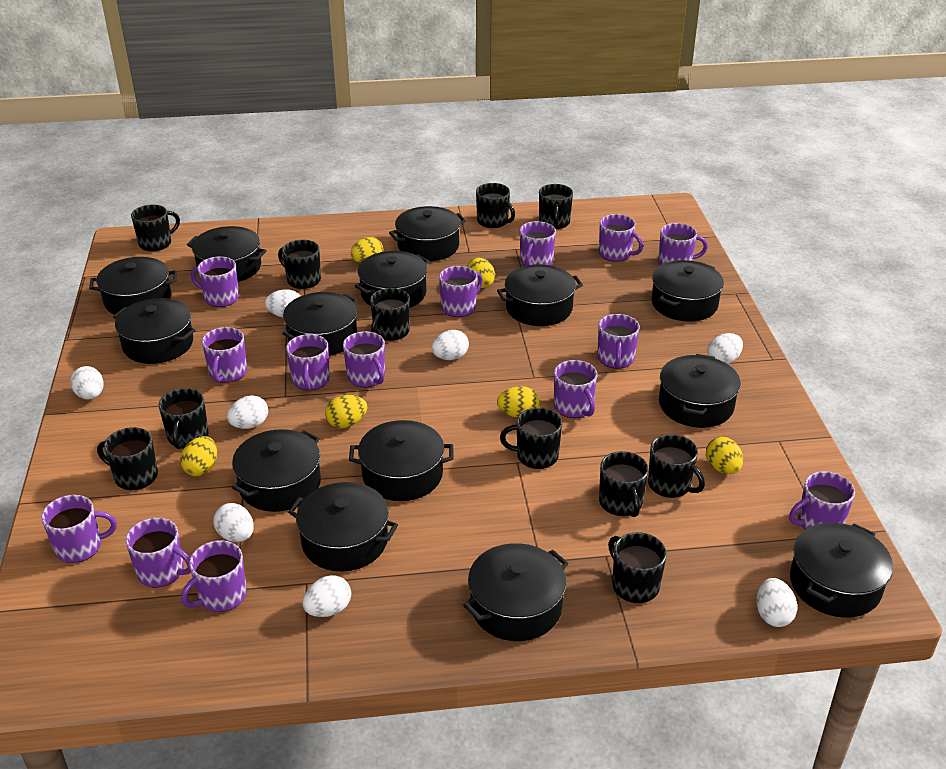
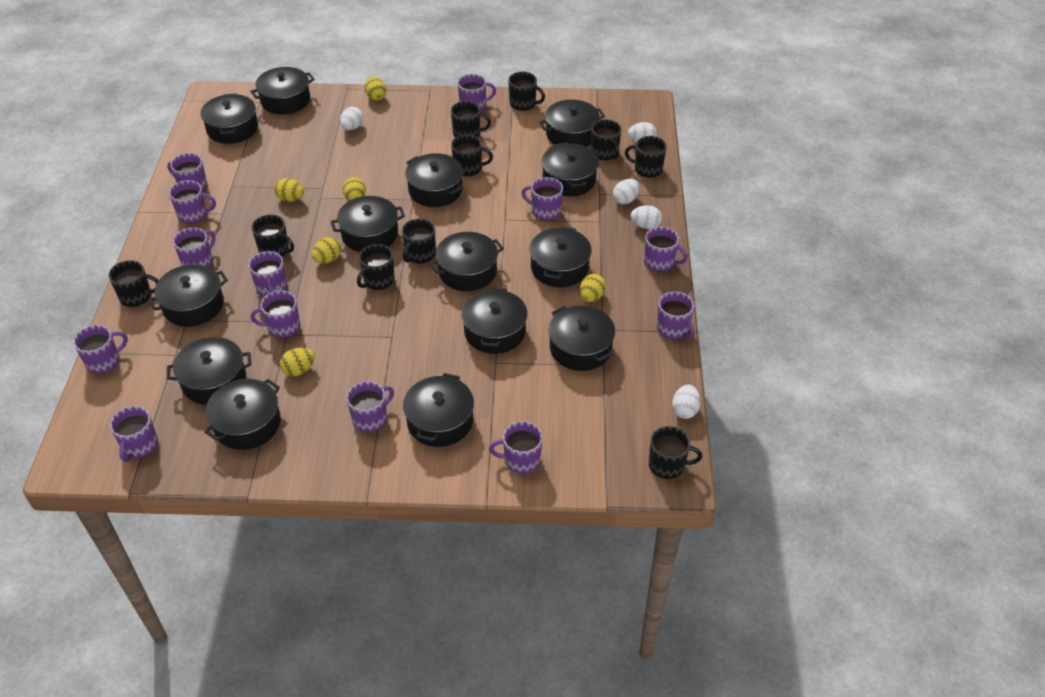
black mug: [97,427,158,490] [131,205,180,251] [159,388,209,449] [278,240,321,289] [370,288,410,341] [476,183,515,228] [500,407,562,469] [539,184,573,229] [599,451,649,517] [608,532,667,603] [648,434,705,498] = 11 -> [108,260,159,307] [251,214,294,257] [357,244,395,290] [402,219,436,264] [451,101,491,138] [451,135,493,176] [508,72,545,111] [591,119,621,161] [625,136,667,178] [649,426,703,479] = 10
purple mug: [41,495,117,563] [125,518,191,587] [181,540,247,612] [191,256,239,307] [202,327,247,383] [286,334,330,390] [343,331,385,387] [439,266,483,317] [520,221,556,266] [554,360,597,418] [597,314,640,369] [599,214,643,262] [658,223,708,265] [789,471,855,530] = 14 -> [73,325,128,374] [110,406,158,462] [167,153,207,192] [169,180,216,224] [173,227,215,267] [249,251,287,297] [251,290,300,338] [346,381,394,432] [458,74,496,111] [489,421,543,474] [522,177,563,221] [644,227,688,272] [657,292,694,339] = 13
white egg: [70,366,104,400] [213,503,254,542] [227,395,268,429] [265,289,300,317] [303,575,351,617] [432,330,469,360] [707,333,743,364] [756,578,797,627] = 8 -> [340,107,363,130] [613,179,640,204] [628,122,657,142] [630,205,662,229] [672,385,701,419] = 5

